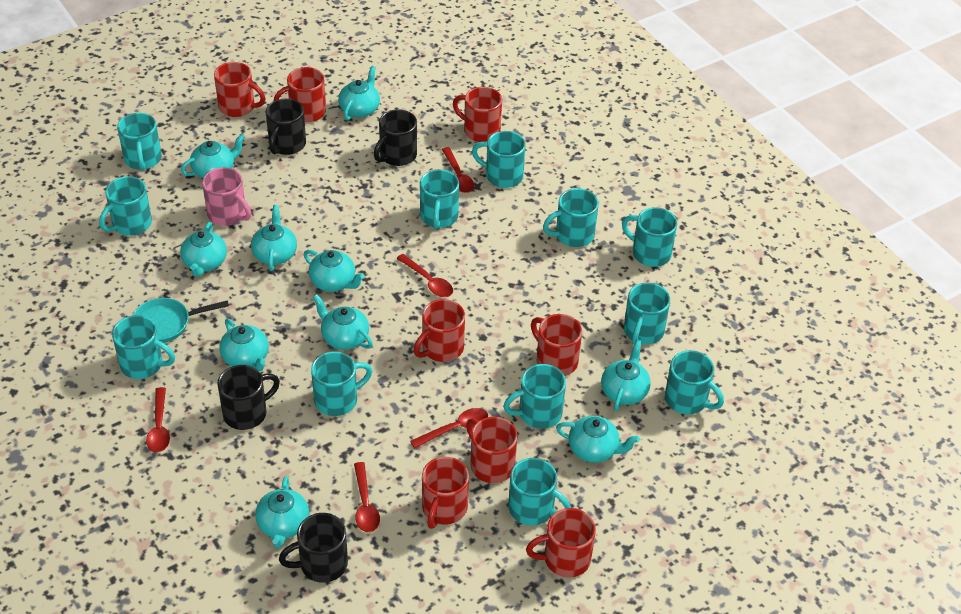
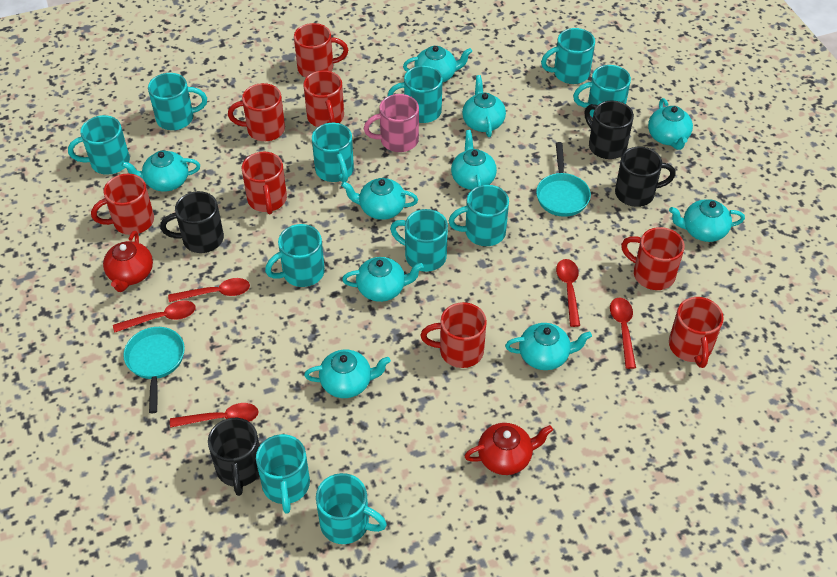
red teapot: none = 0 -> [103,231,153,292] [465,423,553,475] = 2
turquoise mug: [99,176,152,236] [112,315,175,379] [117,113,162,171] [311,351,372,416] [420,169,459,230] [472,131,526,188] [503,364,566,429] [508,458,571,526] [543,188,599,247] [622,207,677,267] [624,283,670,345] [665,350,724,414] = 12 -> [68,115,130,175] [148,73,207,130] [256,434,310,514] [265,224,325,287] [312,123,354,182] [316,473,387,544] [388,66,443,123] [390,209,448,272] [449,185,509,246] [541,28,595,84] [573,65,631,117] = 11
turquoise pan: [132,298,229,343] = 1 -> [123,327,185,413] [536,142,591,217] = 2

